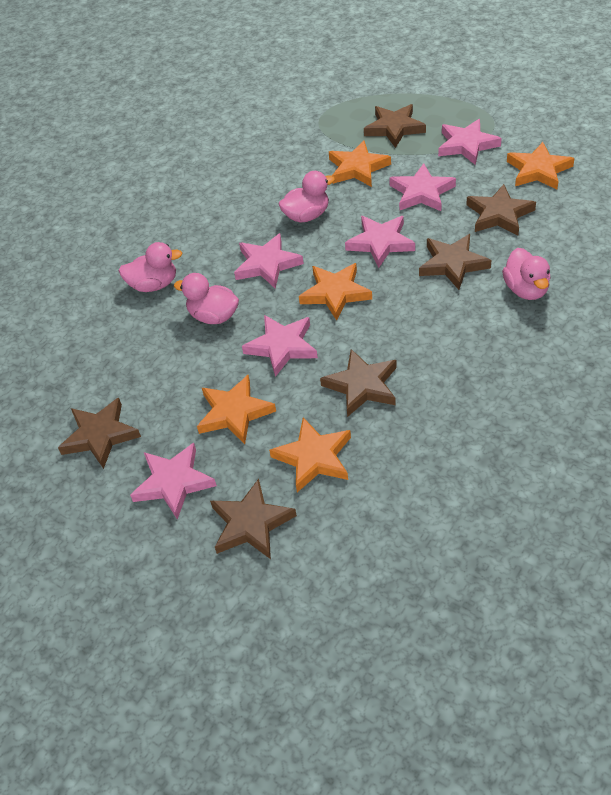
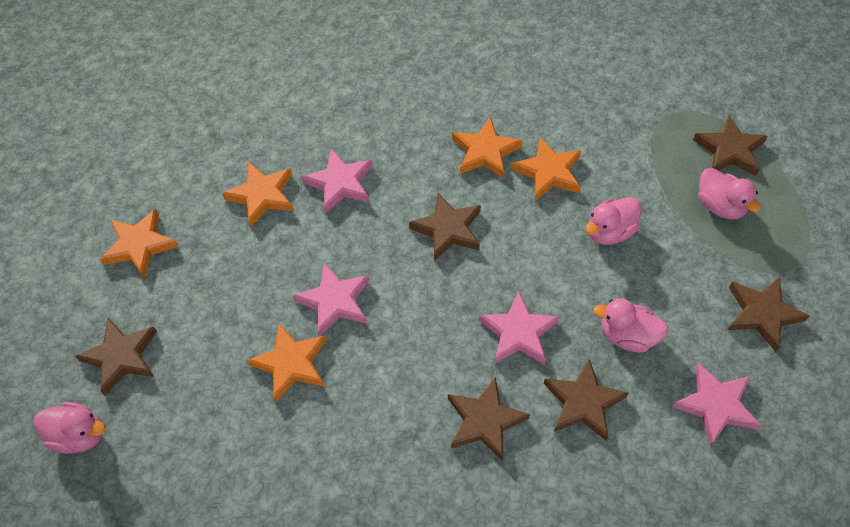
pink star: [130,443,217,520] [234,233,304,289] [242,315,318,377] [345,216,415,268] [389,164,456,211] [438,119,502,165] = 6 -> [293,262,369,337] [302,149,372,213] [479,291,559,364] [672,363,761,446] = 4

